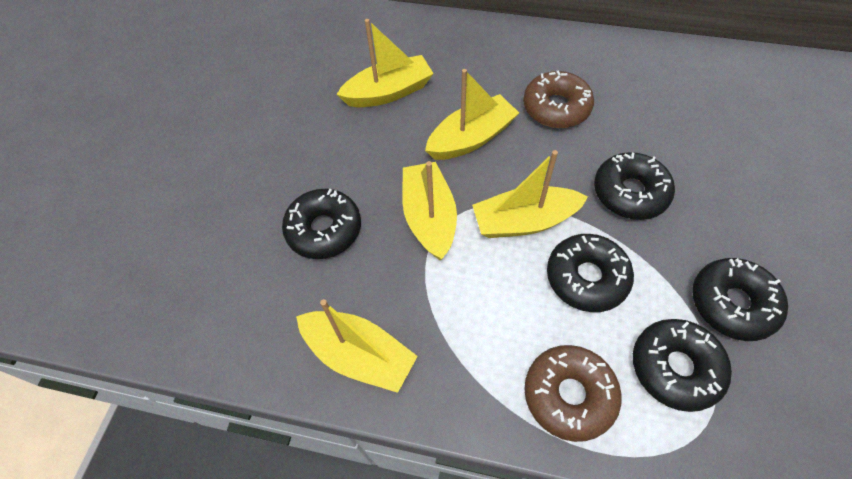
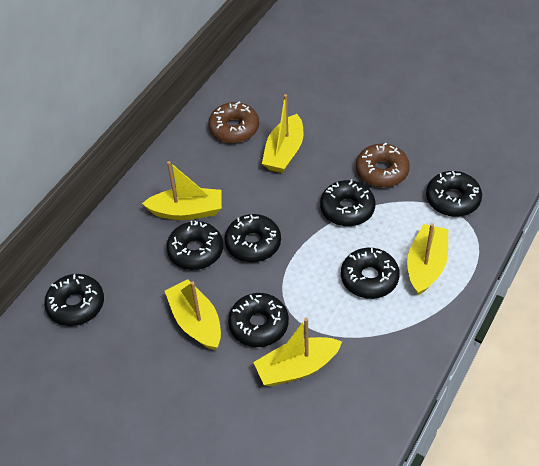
black donut: [282,189,361,259] [547,234,634,312] [594,152,675,220] [633,319,732,412] [692,258,788,341] = 5 -> [44,274,104,326] [166,221,223,270] [225,214,281,262] [228,293,289,347] [320,179,375,226] [341,248,400,299] [426,171,482,217] = 7

